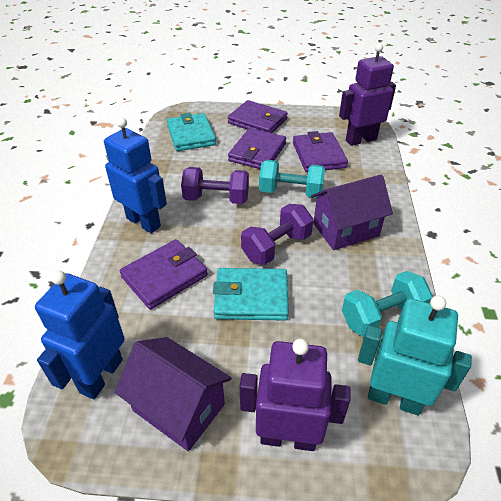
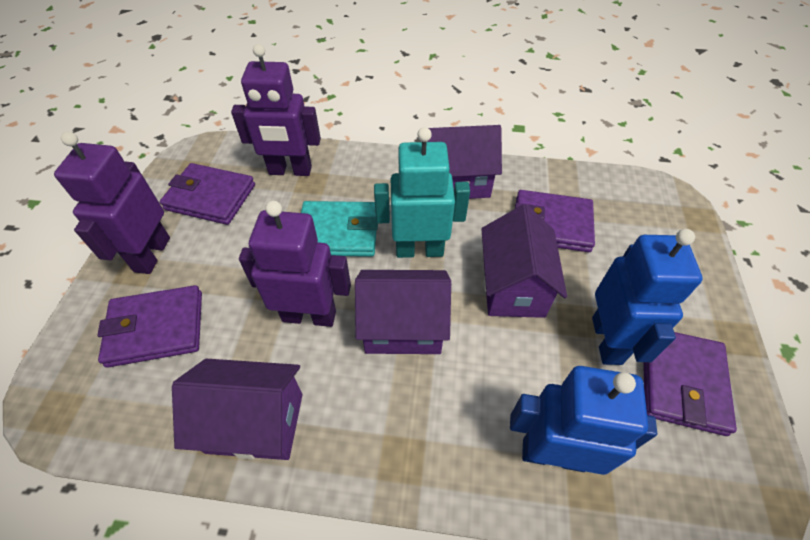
purple dumbbell: [181,167,249,204] [241,204,313,265] = 2 -> none = 0
purple house: [114,337,232,451] [311,174,393,250] = 2 -> [172,359,303,460] [355,270,451,354] [427,125,502,199] [481,204,567,318] = 4
purple robot: [240,339,351,451] [339,44,396,146] = 2 -> [54,132,170,274] [231,44,321,176] [239,201,351,327] = 3
turquoise dumbbell: [259,160,325,198] [342,271,433,337] = 2 -> none = 0
turquoise wallet: [167,113,216,151] [213,268,289,321] = 2 -> [301,201,378,257] = 1

